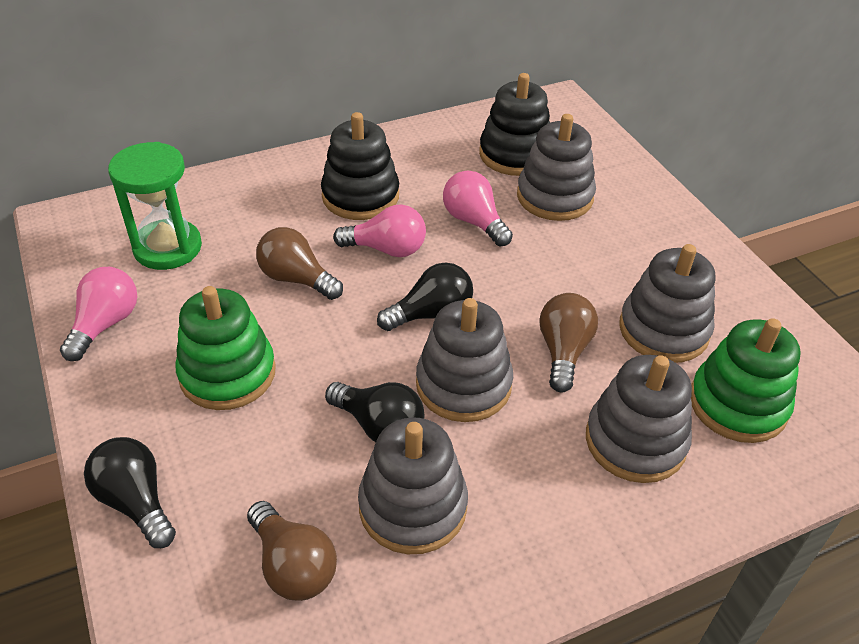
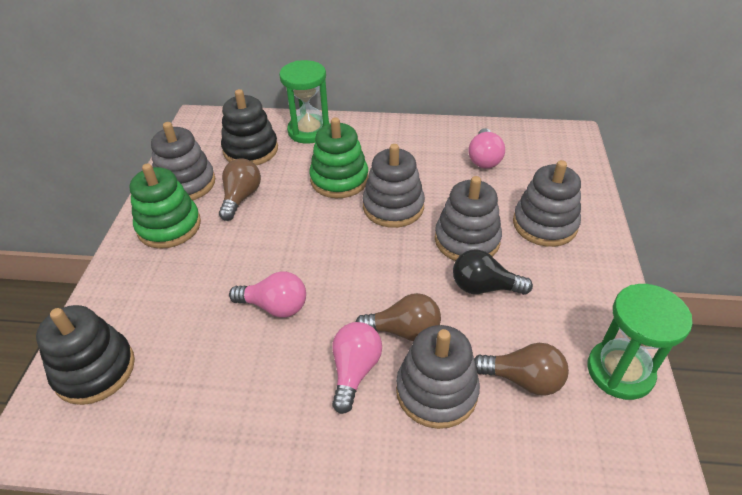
black light bulb: [84,437,176,548] [325,382,424,443] [377,262,473,331] = 3 -> [453,249,533,295] = 1
green hourglass: [108,142,202,270] = 1 -> [279,60,330,144] [587,284,693,400] = 2

